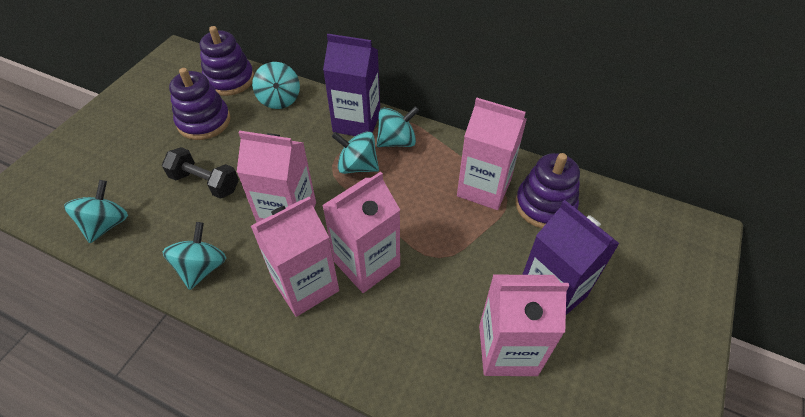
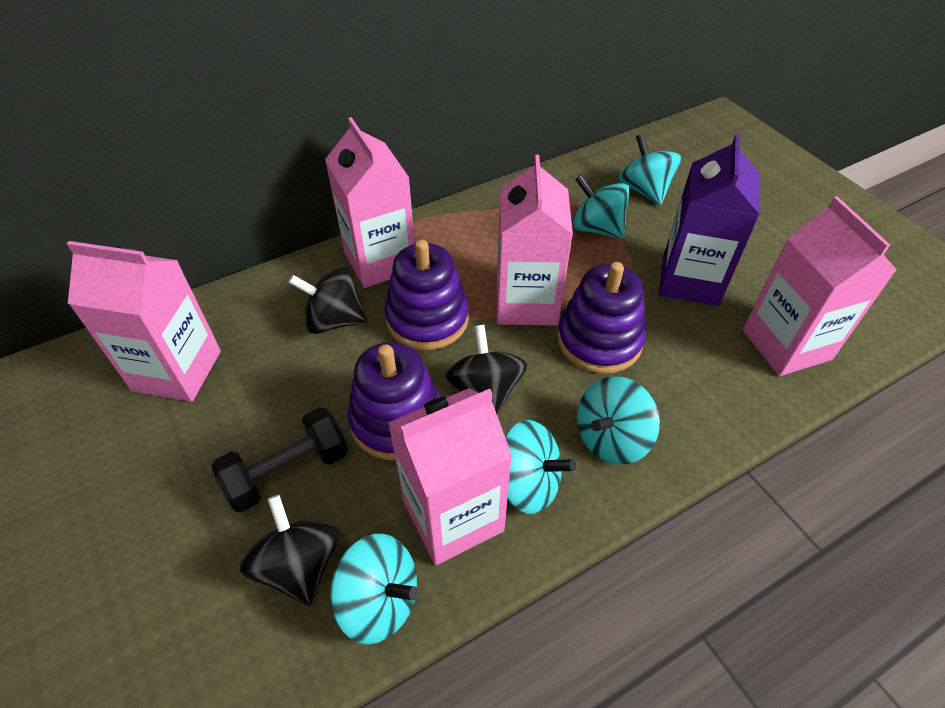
black spinning top: none = 0 -> [240,495,340,606] [288,266,367,334] [445,325,527,414] = 3
purple carton: [323,34,380,136] [522,200,620,315] = 2 -> [659,134,760,306] = 1

